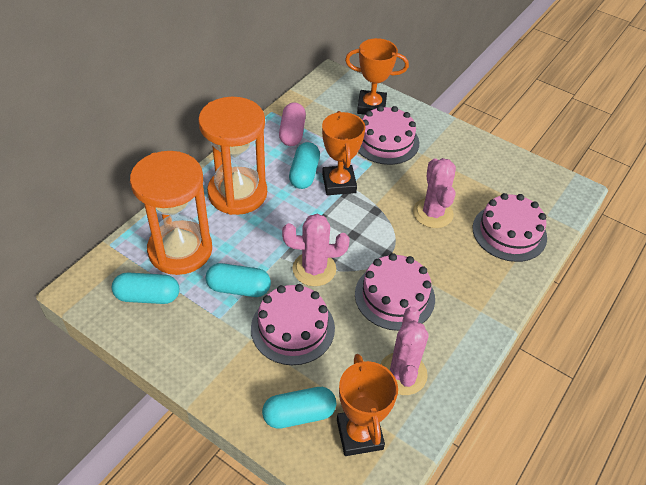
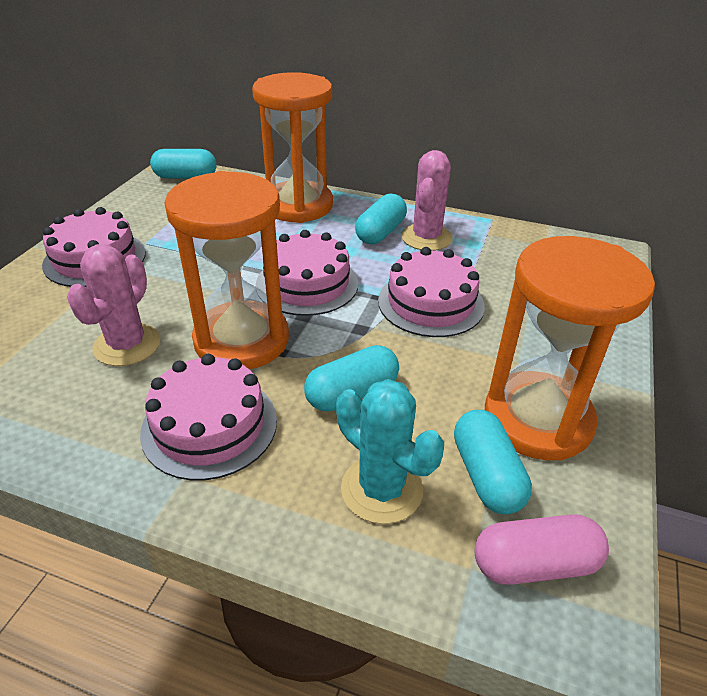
orange hourglass: [130,151,212,275] [198,97,267,215] = 2 -> [164,171,289,369] [252,72,333,223] [485,236,655,461] = 3
orange trophy: [322,111,365,195] [337,354,398,456] [345,38,409,115] = 3 -> none = 0
pink cactus: [282,214,349,286] [381,307,429,395] [413,158,456,228] = 3 -> [67,244,160,366] [401,150,453,251] = 2
turquoise cactus: none = 0 -> [336,379,444,524] = 1

